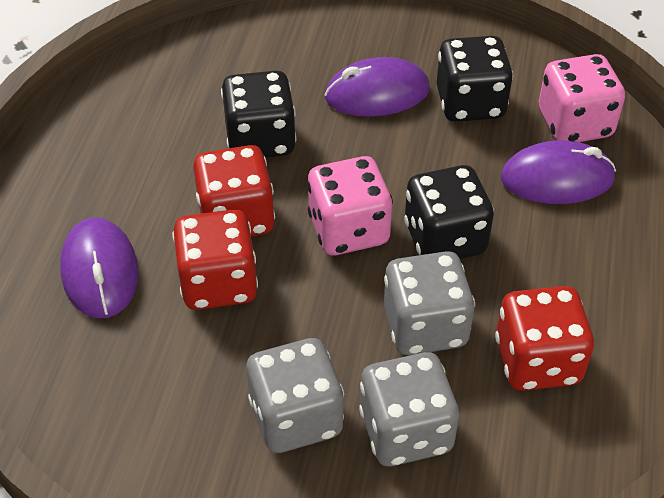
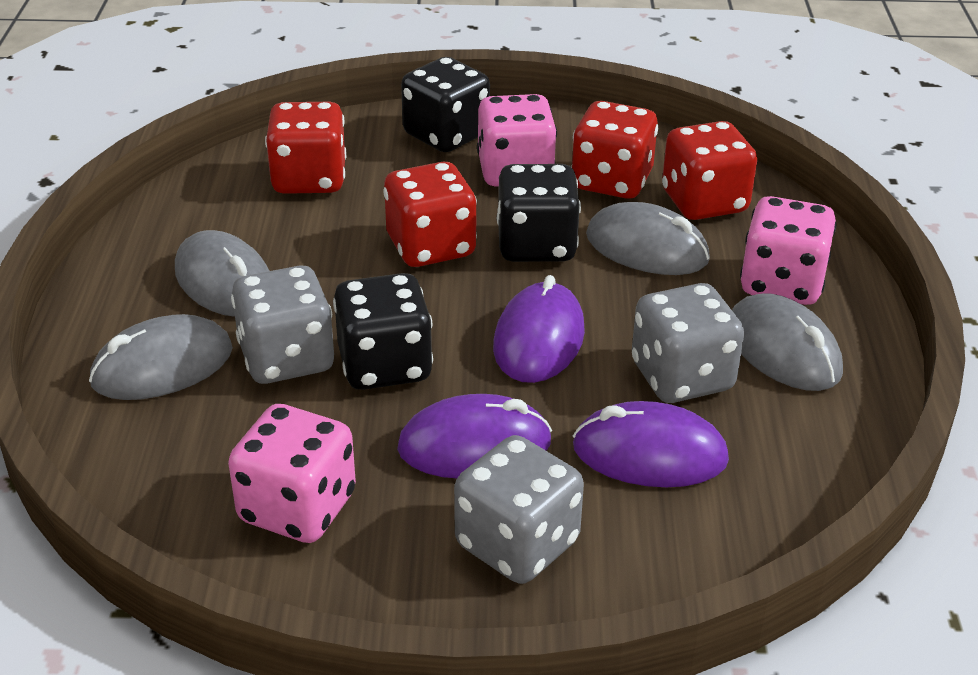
grey mouse: none = 0 -> [89,314,233,400] [175,230,269,317] [586,202,710,275] [732,293,843,391] = 4
pink dice: [307,156,393,255] [539,54,625,142] = 2 -> [228,404,356,543] [477,94,557,187] [740,196,837,305] = 3
red dice: [172,209,258,310] [193,145,275,236] [495,286,594,391] = 3 -> [265,102,347,194] [383,162,477,267] [571,101,658,199] [662,121,757,220] = 4

